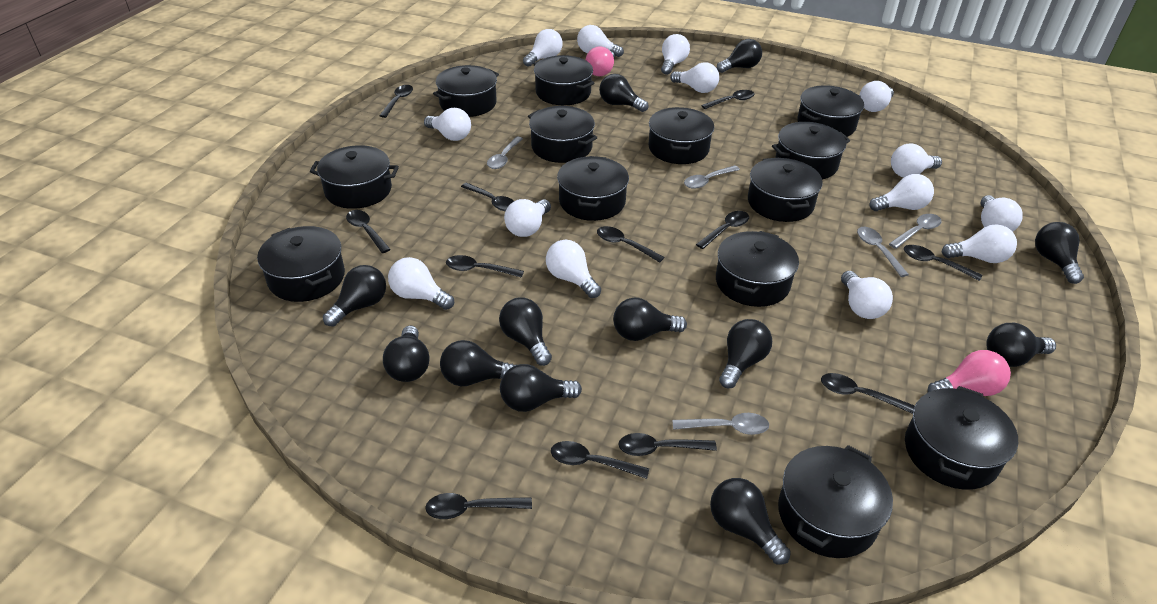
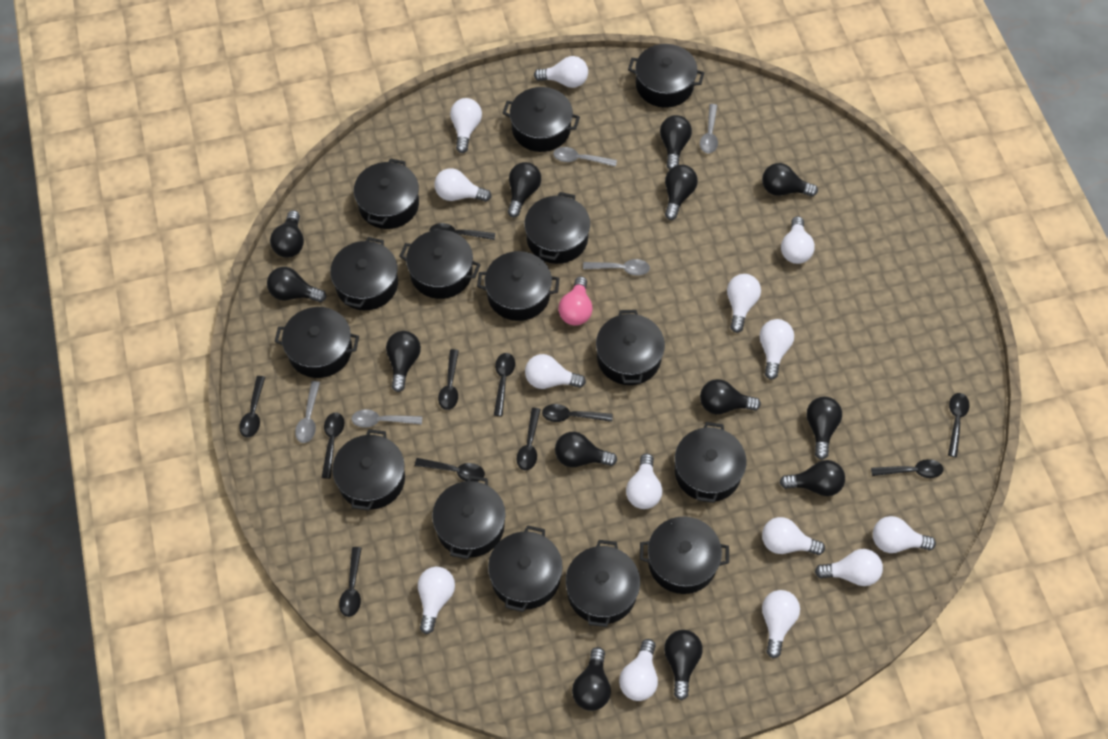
black light bulb: [323,265,386,327] [383,325,430,382] [440,340,517,386] [499,298,552,366] [500,364,582,412] [599,74,648,112] [613,298,687,341] [710,478,791,564] [717,39,762,73] [719,319,772,388] [986,323,1056,367] [1035,222,1084,284] = 12 -> [267,267,326,302] [270,210,304,258] [386,331,421,392] [508,162,541,217] [555,432,617,467] [572,647,611,711] [660,115,692,170] [664,630,703,700] [665,165,698,220] [700,379,761,414] [762,163,818,197] [780,460,845,496] [806,397,842,460] = 13
black pot: [257,226,345,302] [310,145,399,209] [433,65,499,117] [528,106,597,163] [534,55,594,106] [557,156,629,221] [649,107,714,164] [716,231,799,307] [748,157,823,222] [772,122,850,180] [778,445,893,558] [797,85,864,137] [905,386,1018,490] = 13 -> [275,307,359,378] [330,237,398,310] [332,429,405,510] [354,158,419,229] [399,230,481,299] [432,475,505,559] [477,251,559,321] [488,525,563,612] [503,87,580,152] [524,192,590,264] [566,540,640,627] [596,310,665,385] [628,44,704,108] [640,517,729,594] [675,422,746,503] = 15
black spoon: [346,210,391,253] [379,85,413,118] [425,493,532,519] [446,255,524,278] [461,183,514,211] [551,441,649,479] [597,226,664,263] [618,433,717,456] [696,211,749,249] [701,90,755,109] [821,373,915,414] [904,245,982,281] = 12 -> [239,376,265,437] [322,412,344,479] [339,547,362,617] [415,458,485,482] [429,223,495,240] [438,349,459,410] [494,353,515,416] [517,408,541,470] [542,404,612,422] [871,459,944,478] [948,393,969,457] = 11
pink light bulb: [586,46,615,76] [928,350,1011,396] = 2 -> [558,276,593,326] = 1

